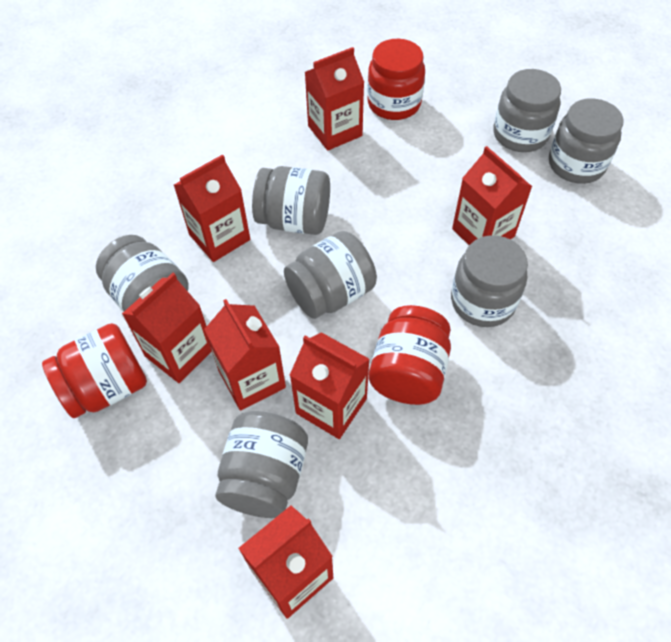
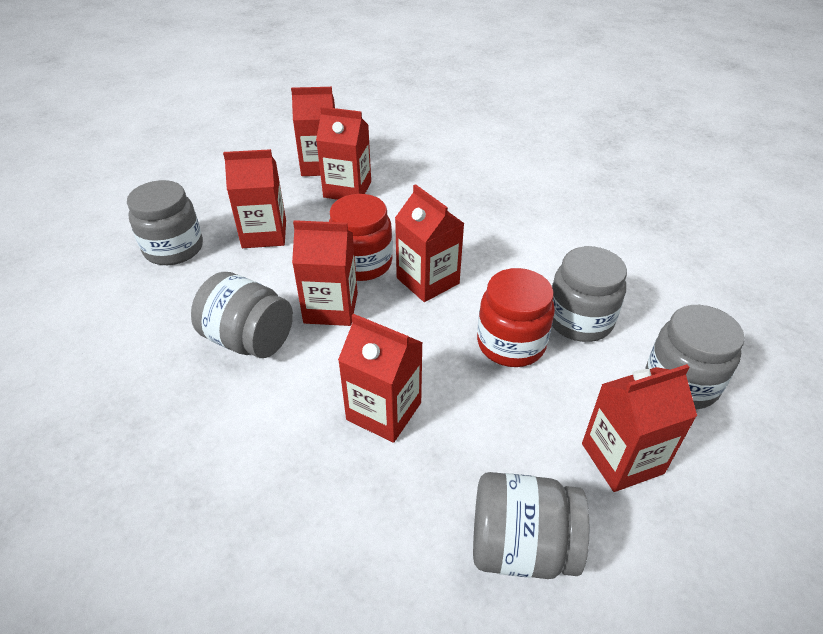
grey jar: [96,235,189,312] [215,411,308,518] [252,166,330,235] [284,231,377,319] [451,235,528,327] [494,69,561,152] [549,98,624,184] = 7 -> [127,180,203,265] [191,272,293,358] [473,472,589,579] [552,246,627,342] [645,305,745,410] = 5
red jar: [42,323,147,418] [367,39,425,120] [369,305,451,405] = 3 -> [329,194,393,281] [477,268,555,367] = 2

